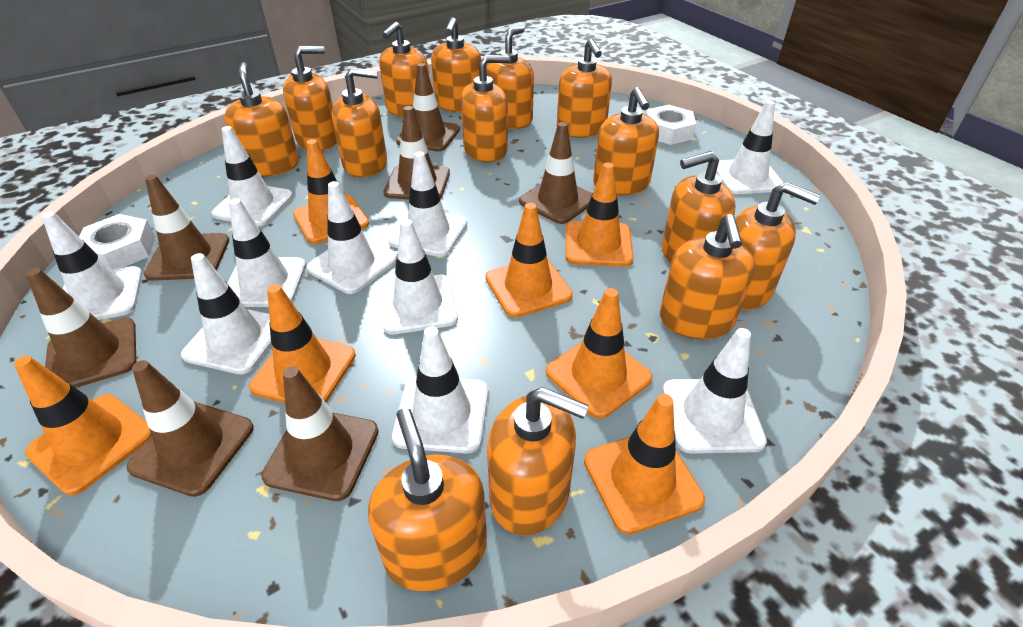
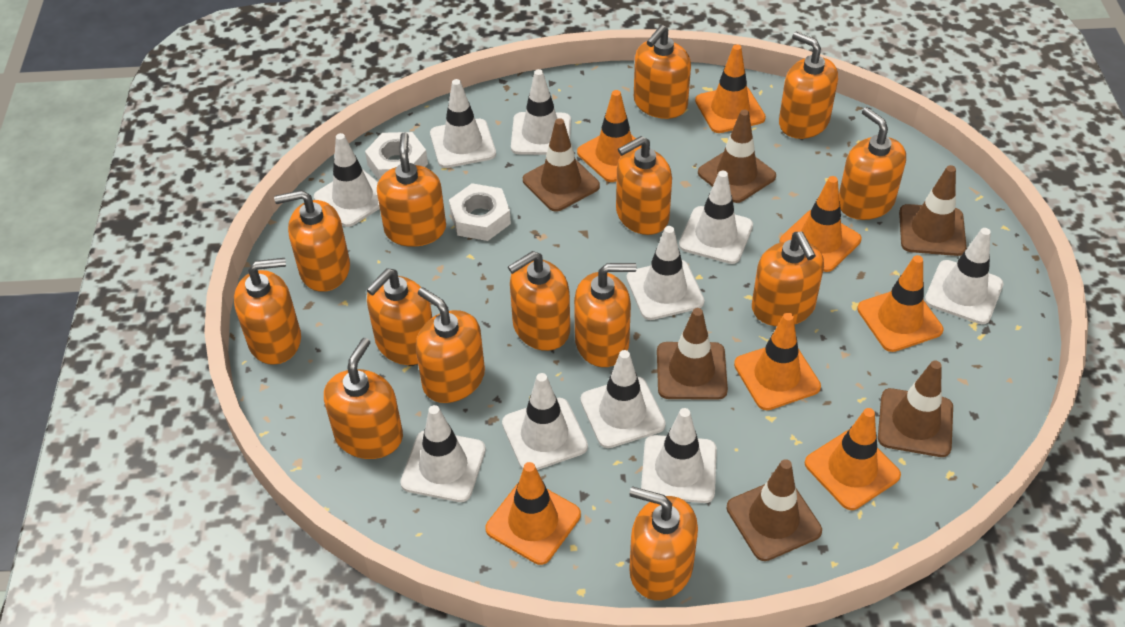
brown traffic cone: [26,268,136,388] [126,360,254,497] [144,175,229,281] [261,366,379,501] [384,106,450,200] [396,63,460,152] [519,122,592,224] = 7 -> [523,118,600,212] [657,308,728,400] [698,110,776,203] [726,459,822,561] [878,360,953,457] [899,165,967,256] = 6

